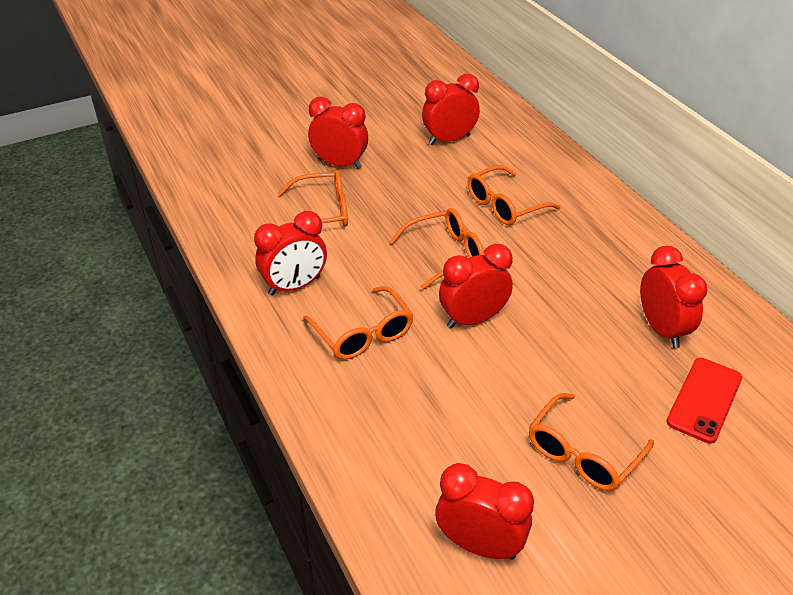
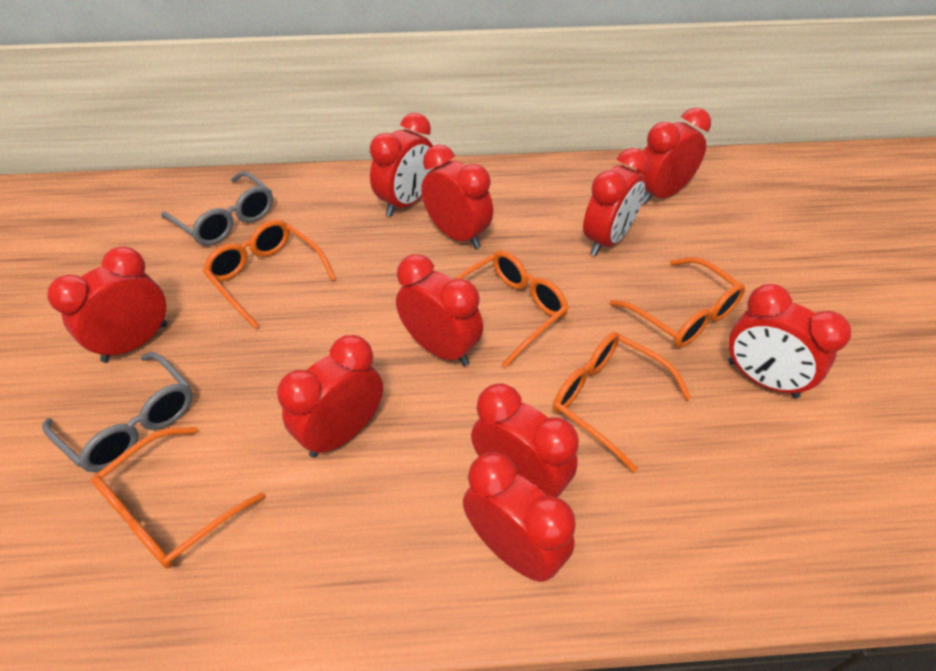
grey glasses: none = 0 -> [42,352,193,472] [161,171,273,246] = 2
red clock: [254,211,327,296] [308,97,368,169] [422,74,480,145] [435,463,534,560] [439,244,513,328] [640,246,708,348] = 6 -> [47,246,167,362] [277,335,383,458] [370,113,435,216] [396,254,483,366] [421,145,493,249] [463,452,576,582] [471,383,579,497] [583,148,650,256] [636,108,711,204] [728,284,851,398] = 10
red phone: [666,358,742,444] = 1 -> none = 0

